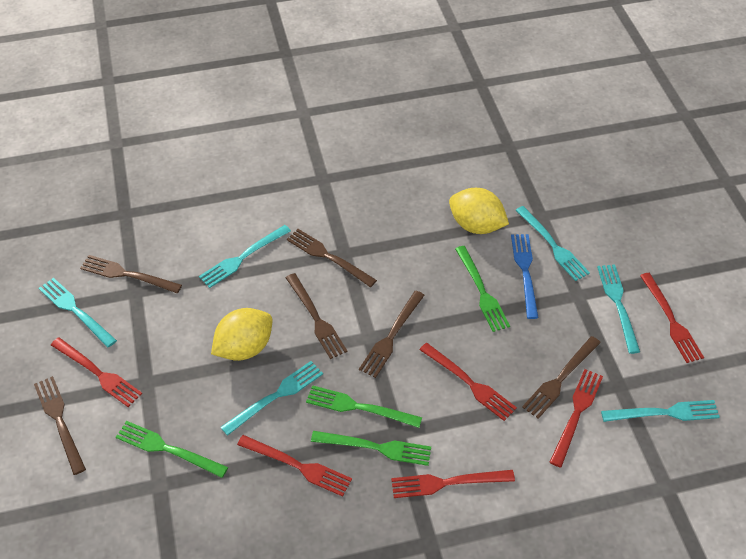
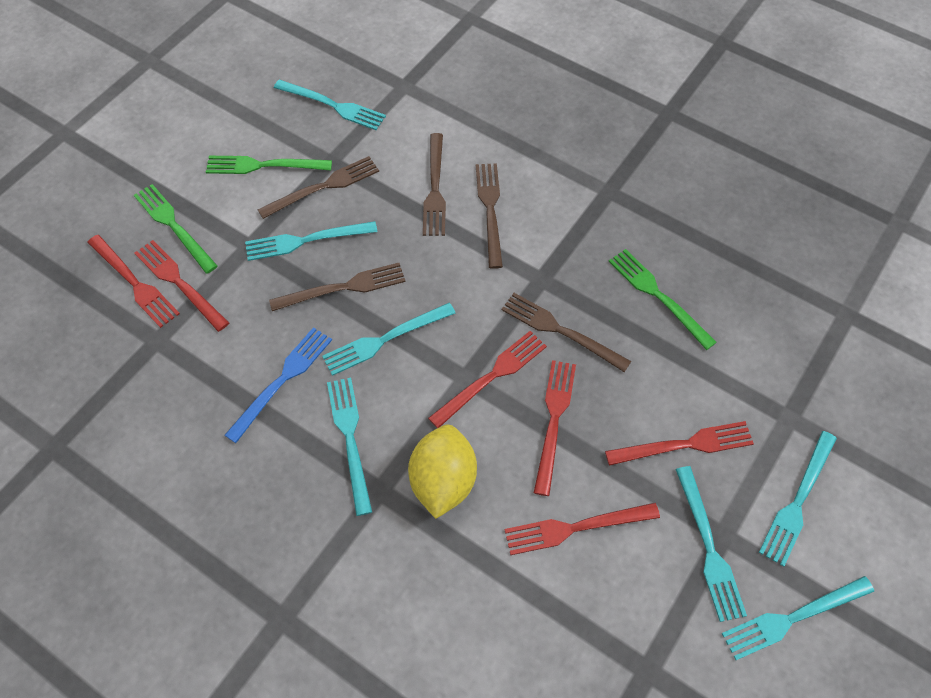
brown fork: [34,376,86,475] [80,255,182,293] [286,273,347,359] [287,229,377,287] [359,291,425,378] [522,336,601,419] = 6 -> [258,156,379,219] [269,263,406,311] [423,133,446,236] [476,163,503,269] [501,293,631,372] = 5
green fork: [116,421,228,478] [306,385,422,428] [311,431,431,466] [455,246,510,332] = 4 -> [134,184,218,274] [206,156,332,174] [609,249,717,350] = 3
turquoise fork: [39,278,117,348] [199,225,291,288] [220,361,323,436] [516,206,590,281] [597,264,640,354] [601,400,720,422] = 6 -> [245,221,377,261] [274,80,386,130] [322,303,456,376] [327,378,372,516] [675,466,747,622] [722,576,874,660] [759,431,837,567] = 7
yellow lemon: [211,308,272,361] [449,188,509,234] = 2 -> [408,425,477,519] = 1

